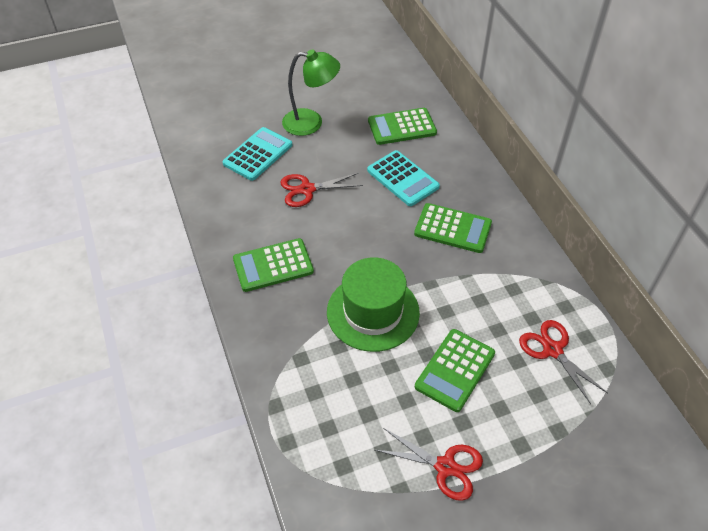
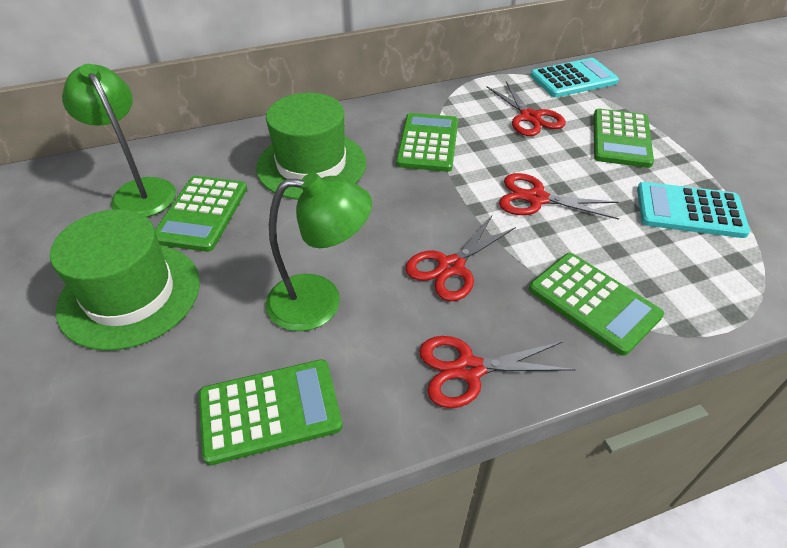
green calculator: [233,238,314,292] [368,108,437,145] [414,203,492,253] [415,329,495,412] = 4 -> [155,176,247,252] [199,359,343,465] [396,113,458,172] [529,253,664,356] [593,109,654,168] = 5
green hat: [327,257,420,352] = 1 -> [50,209,200,351] [256,93,366,200] = 2
green lamp: [282,49,340,136] = 1 -> [62,64,176,217] [266,172,372,331] = 2
red scissors: [280,173,363,207] [375,428,483,501] [519,320,608,404] = 3 -> [405,216,516,301] [419,336,576,408] [487,81,566,136] [499,173,619,220] = 4

